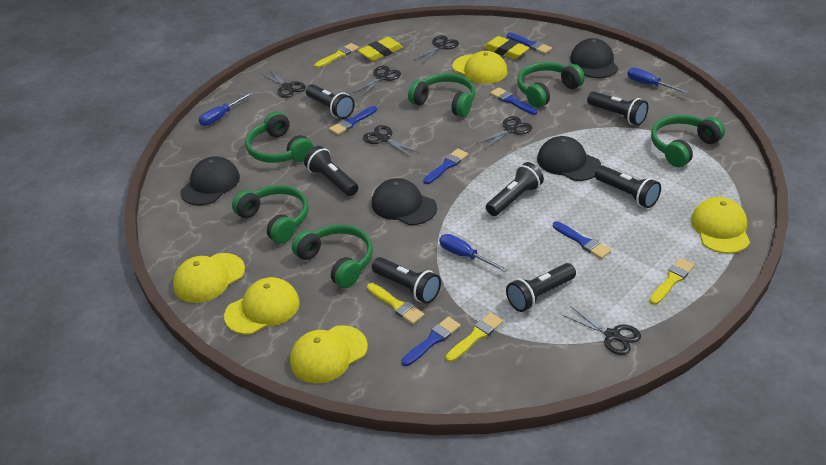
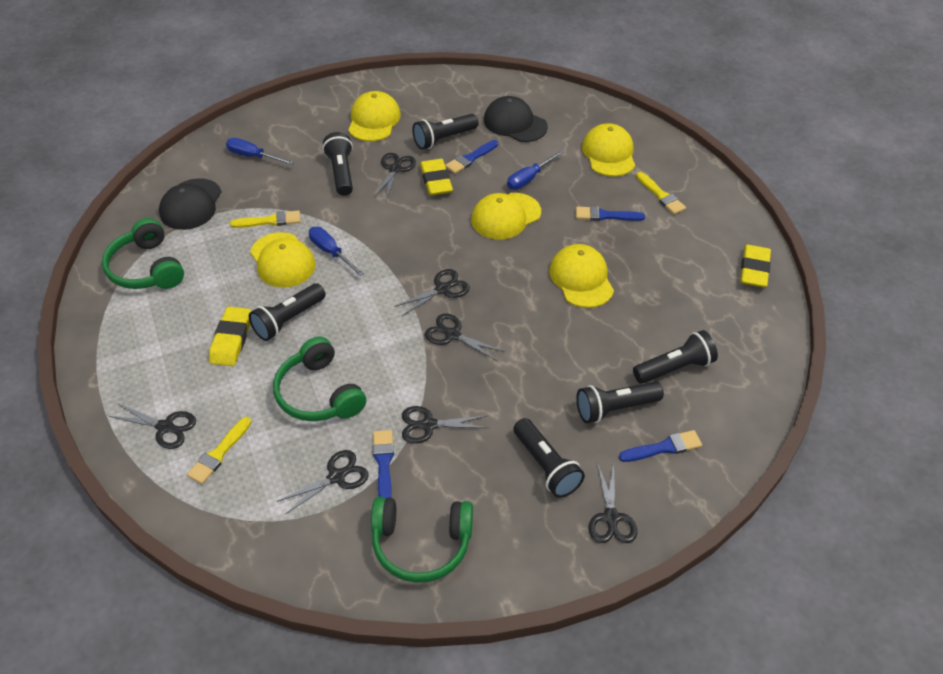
black cap: [180,156,240,205] [372,178,437,225] [537,136,601,181] [570,38,618,78] = 4 -> [159,178,222,230] [484,96,548,142] = 2
black flashlight: [304,146,359,196] [306,84,355,119] [372,257,441,303] [486,162,544,216] [506,263,576,312] [587,91,648,125] [595,166,661,208] = 7 -> [249,283,326,341] [322,132,353,196] [412,114,478,150] [513,418,585,498] [576,382,664,423] [633,330,718,384] = 6
black scissors: [261,70,306,98] [353,66,401,97] [363,125,419,157] [413,35,459,64] [476,116,532,149] [562,306,641,355] = 6 -> [109,403,196,449] [277,450,369,514] [374,153,416,200] [394,269,470,316] [402,406,488,444] [425,313,505,361] [589,462,637,543] = 7
blue brush: [329,106,377,135] [401,317,461,366] [423,149,468,184] [490,87,537,115] [507,33,552,54] [553,221,611,259] = 6 -> [373,430,394,498] [445,140,498,174] [576,206,645,221] [619,430,702,462] = 4
green headphones: [232,185,309,244] [245,111,313,163] [292,224,373,288] [408,73,475,117] [517,62,585,108] [651,115,725,167] = 6 -> [102,218,184,289] [273,336,366,421] [371,497,473,583] = 3
yellow brush: [314,43,359,68] [367,283,424,324] [446,313,503,362] [649,258,695,305] = 4 -> [187,417,252,484] [230,210,301,228] [636,172,686,214] = 3
yellow eraser: [358,37,403,61] [483,36,529,59] = 2 -> [209,307,252,366] [420,159,453,196] [740,245,771,288] = 3

